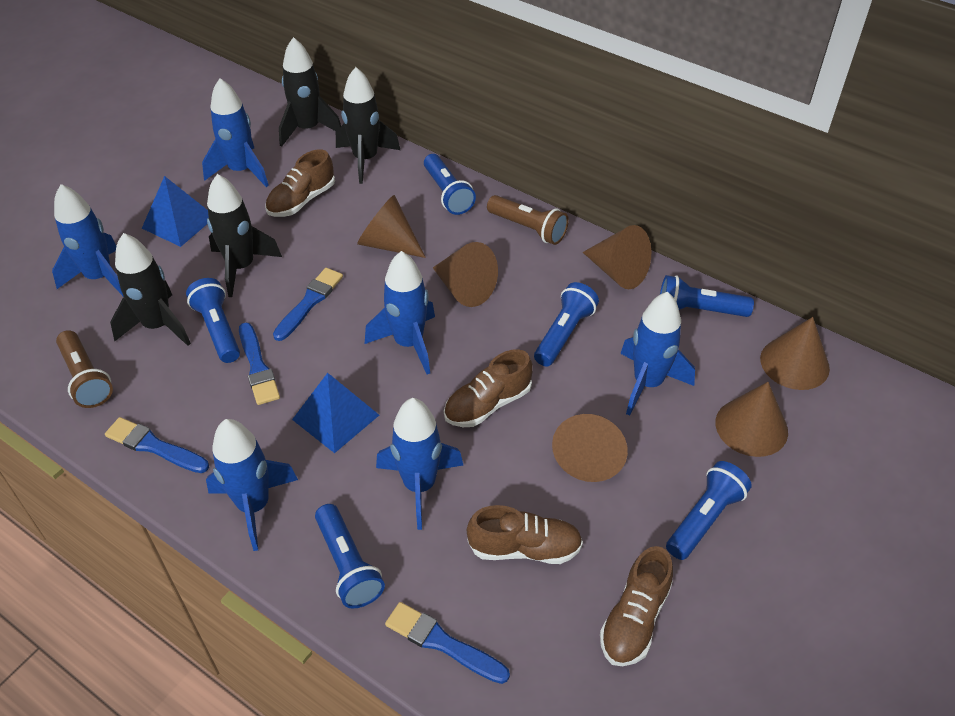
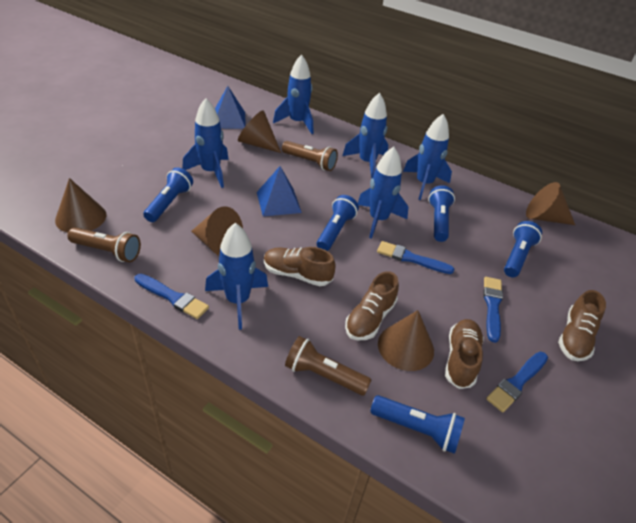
black rocket: [110,233,191,346] [207,174,282,297] [279,37,341,147] [336,67,400,184] = 4 -> none = 0
blue flashlight: [186,278,240,363] [315,504,385,608] [424,154,476,215] [534,282,599,366] [660,275,754,317] [666,461,752,560] = 6 -> [143,167,193,222] [317,195,359,251] [370,395,465,454] [428,185,455,242] [504,221,542,277] = 5
brown cone: [357,195,426,258] [433,242,498,307] [552,414,628,482] [583,225,651,289] [715,382,788,457] [760,317,830,390] = 6 -> [55,178,106,233] [191,206,243,256] [238,110,281,153] [378,310,434,371] [526,182,575,225] = 5
brown flashlight: [56,330,113,408] [487,195,569,245] = 2 -> [67,227,141,262] [282,141,338,171] [285,336,371,396] = 3

